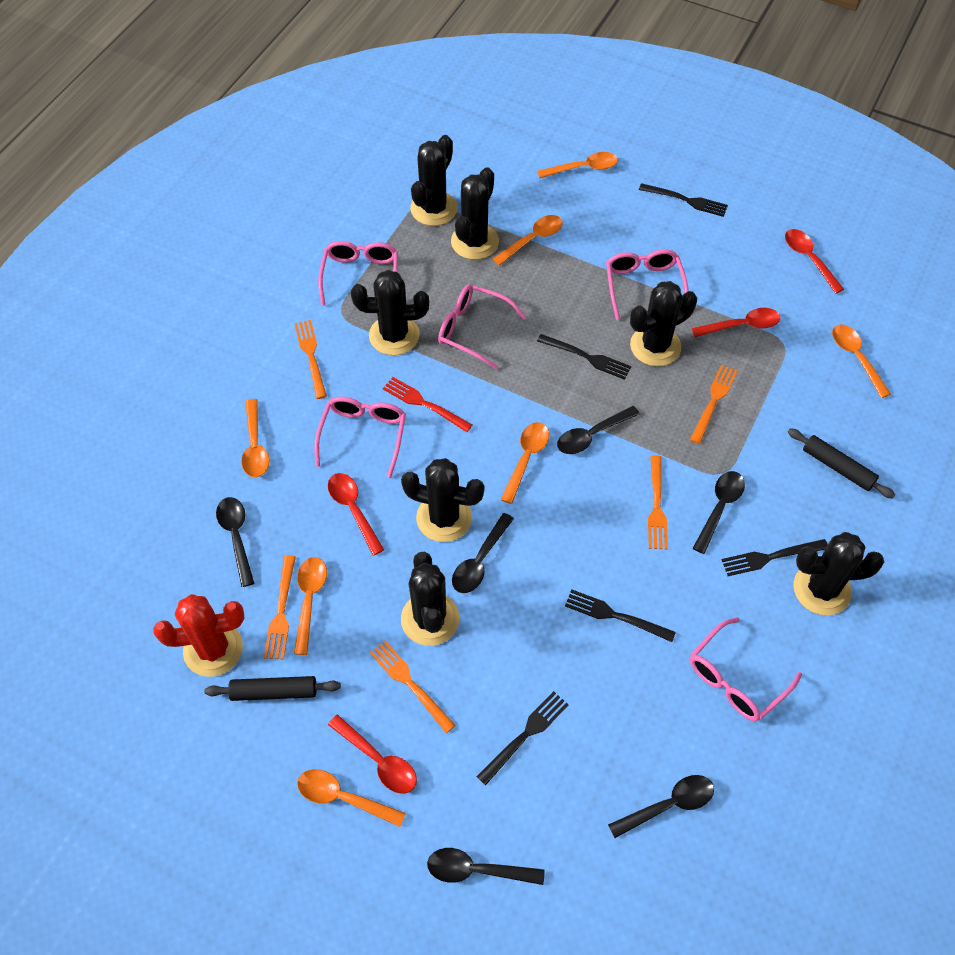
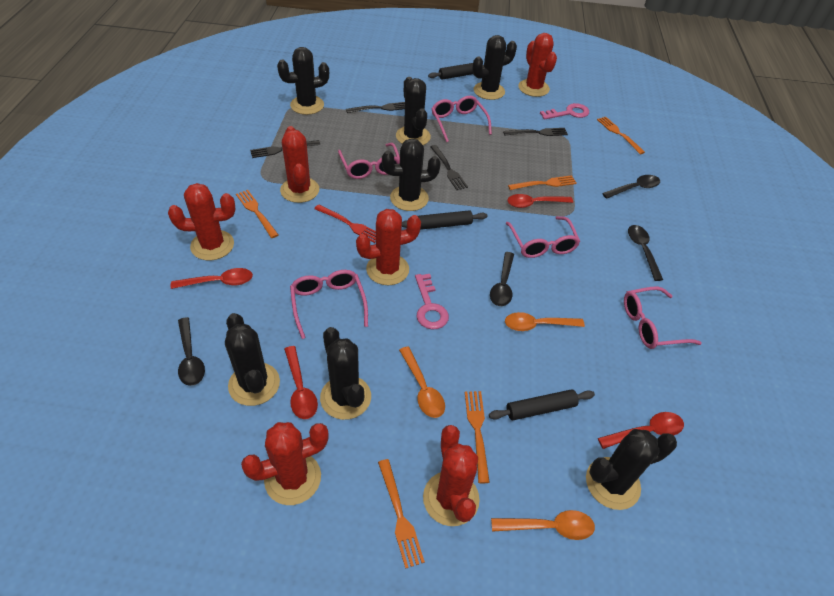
black fork: [476,691,569,785] [537,334,632,380] [565,590,676,642] [639,183,728,217] [721,539,828,576] = 5 -> [250,140,321,158] [346,102,405,113] [431,145,468,190] [503,128,568,136] = 4
black rolling pin: [204,676,341,701] [788,428,895,499] = 2 -> [402,210,487,230] [428,63,484,80] [489,389,595,420] = 3
black spoon: [216,497,254,587] [427,848,545,885] [452,513,514,593] [557,406,640,454] [608,775,714,838] [693,471,745,554] = 6 -> [178,317,205,386] [490,252,514,306] [602,175,660,199] [628,225,663,281] = 4
orange spoon: [241,399,269,477] [294,557,327,655] [297,769,406,827] [493,215,563,266] [501,422,549,504] [537,152,618,178] [832,324,891,398] = 7 -> [399,346,445,418] [491,510,595,540] [505,312,585,331] = 3
pink key: none = 0 -> [415,274,449,329] [540,103,589,120] = 2
red cactus: [153,594,244,677] = 1 -> [168,183,235,260] [241,422,329,505] [280,126,319,203] [356,209,421,285] [423,425,480,526] [518,33,557,97] = 6

